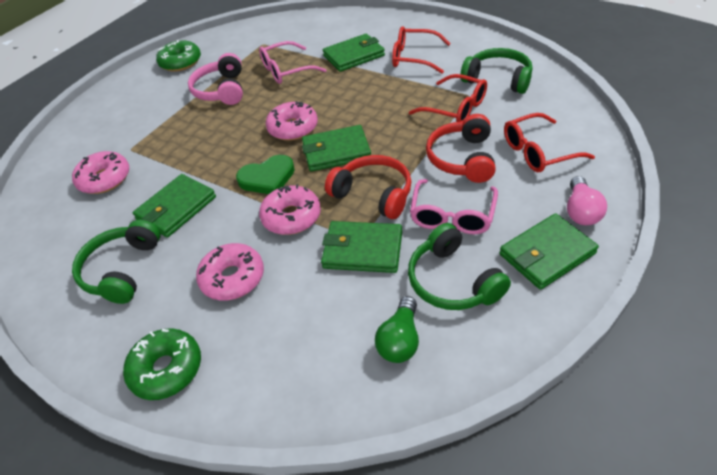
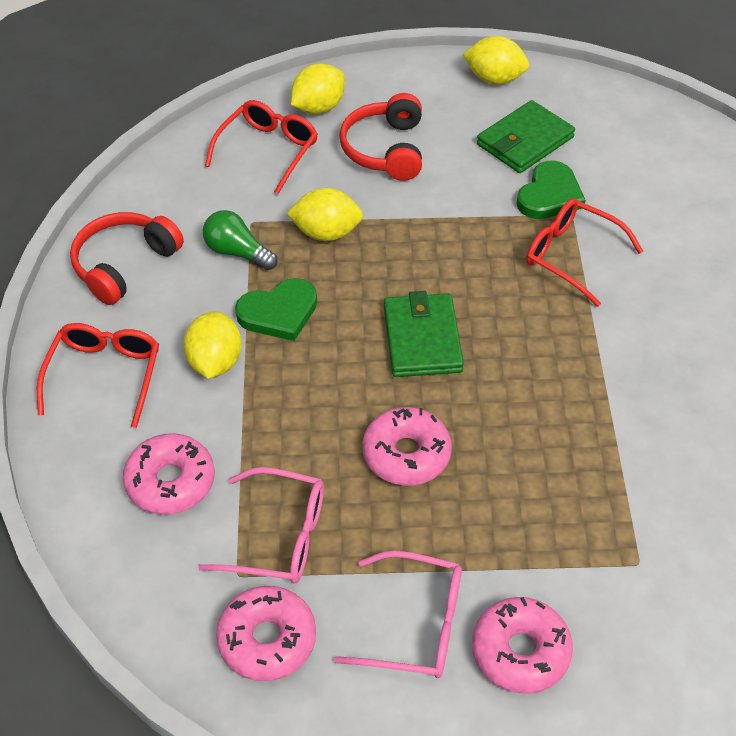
green donut: [123,328,201,400] [156,40,201,72] = 2 -> none = 0
green headphones: [72,220,161,304] [408,223,511,310] [461,48,533,94] = 3 -> none = 0
green heart: [236,155,295,194] = 1 -> [235,278,317,341] [516,160,586,219] = 2
green wallet: [133,174,216,238] [302,125,371,172] [321,221,402,273] [323,34,385,72] [499,213,599,290] = 5 -> [384,291,464,377] [477,100,575,173] = 2
pink headphones: [188,53,243,105] = 1 -> none = 0
pink light bulb: [567,176,607,225] = 1 -> none = 0
yellow lemon: none = 0 -> [183,311,242,379] [286,188,363,241] [291,63,345,114] [462,36,529,85] = 4

